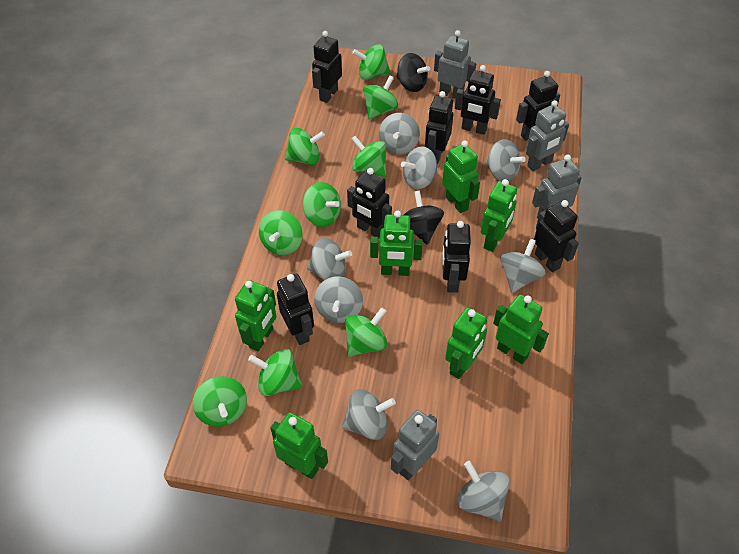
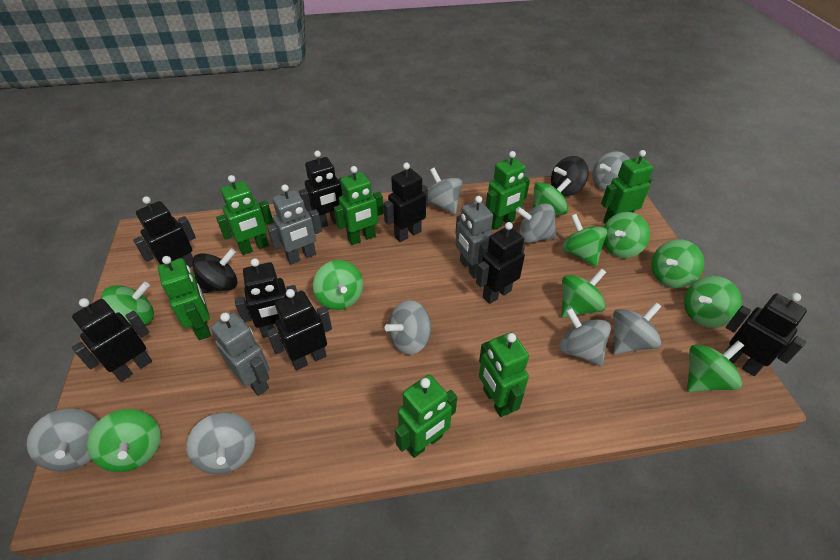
green spinning top: [193,376,247,427] [248,349,302,396] [259,210,303,255] [285,128,325,165] [303,182,341,227] [345,307,387,357] [352,45,391,80] [352,136,386,177] [363,76,398,120] = 9 -> [87,409,161,472] [101,282,154,326] [313,260,363,310] [533,178,571,215] [562,214,607,266] [562,268,606,318] [604,212,650,258] [651,239,704,288] [684,276,742,328] [687,341,744,392] = 10
grey robot: [391,410,439,480] [434,30,476,99] [526,100,569,171] [532,155,582,219] = 4 -> [211,312,270,396] [267,184,322,264] [455,196,493,279] = 3

